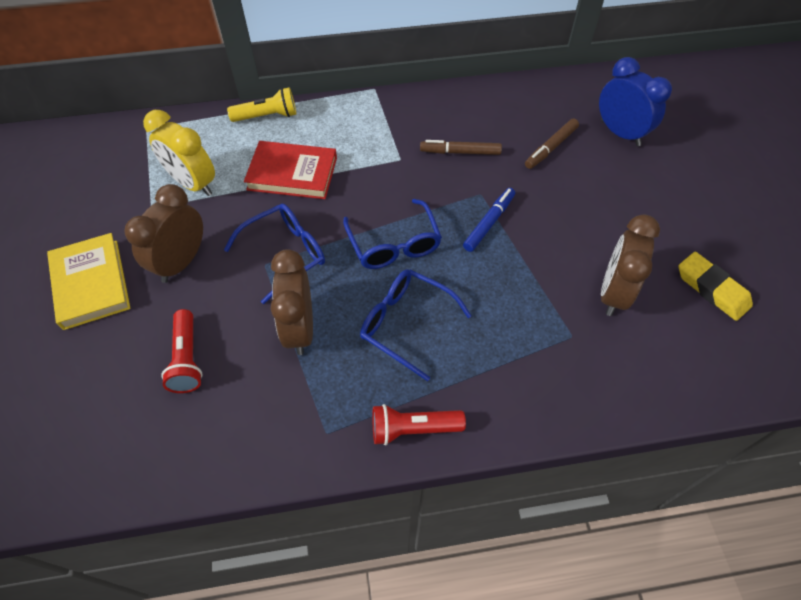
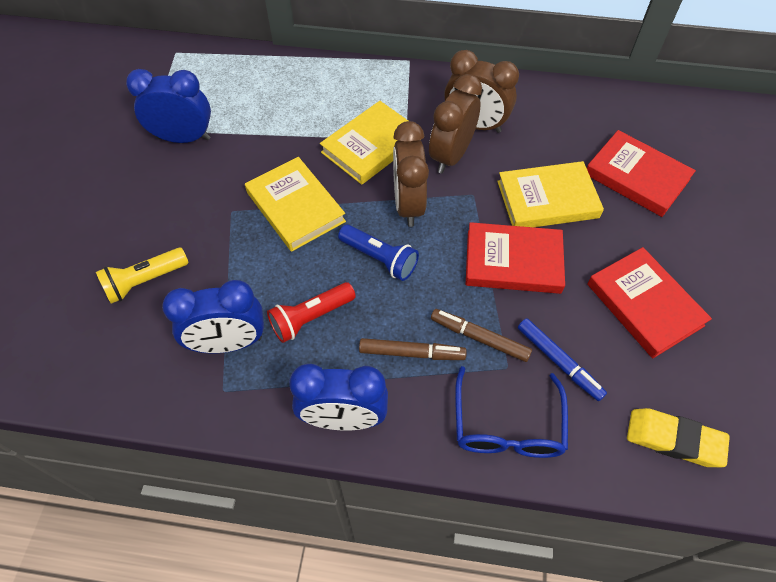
blue clock: [599,57,672,146] = 1 -> [126,69,211,143] [162,280,264,354] [289,364,388,430] = 3
blue flashlight: none = 0 -> [338,224,419,281] = 1
blue glasses: [224,204,325,304] [343,199,442,269] [360,269,472,381] = 3 -> [455,366,568,458] = 1
red book: [244,141,337,199] = 1 -> [466,222,565,294] [587,130,696,217] [587,247,712,358] = 3
red flashlight: [161,309,203,393] [372,404,466,445] = 2 -> [267,282,356,343] = 1
yellow book: [47,233,131,330] = 1 -> [245,157,346,252] [320,101,408,185] [497,161,604,227] = 3
yellow clock: [143,110,215,196] = 1 -> none = 0

